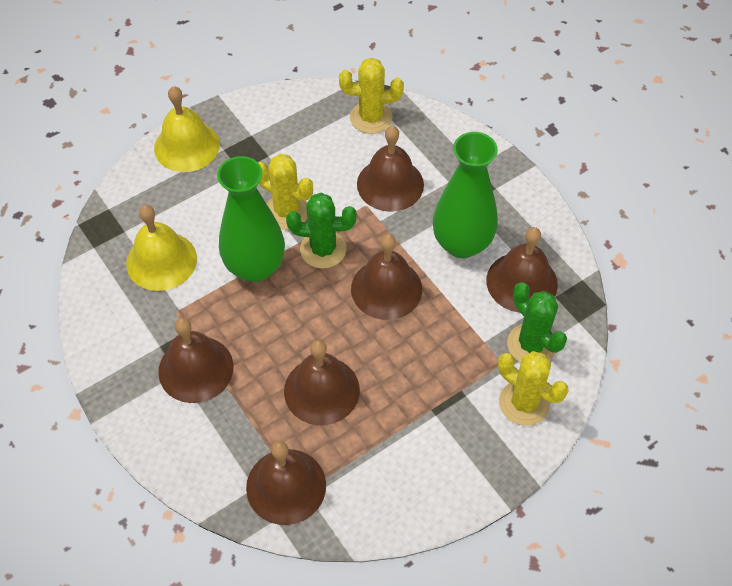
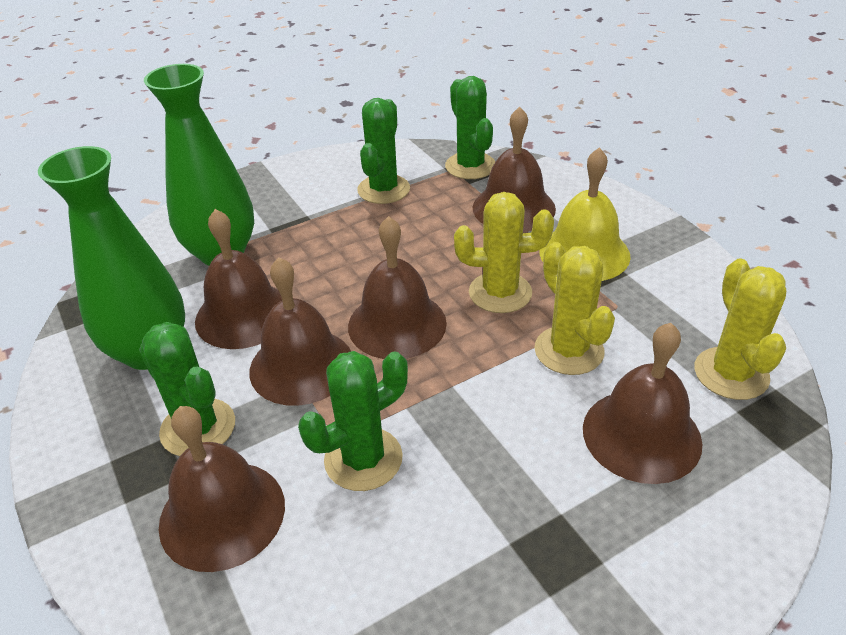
green cactus: [286,193,357,269] [507,282,567,363] = 2 -> [139,322,235,456] [298,351,408,491] [357,98,410,204] [445,76,495,179] = 4
yellow bell: [126,205,197,291] [154,86,220,172] = 2 -> [539,147,631,281] = 1

